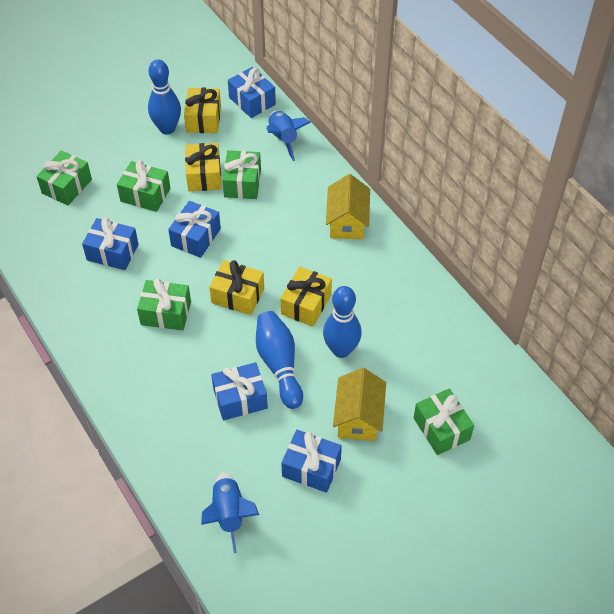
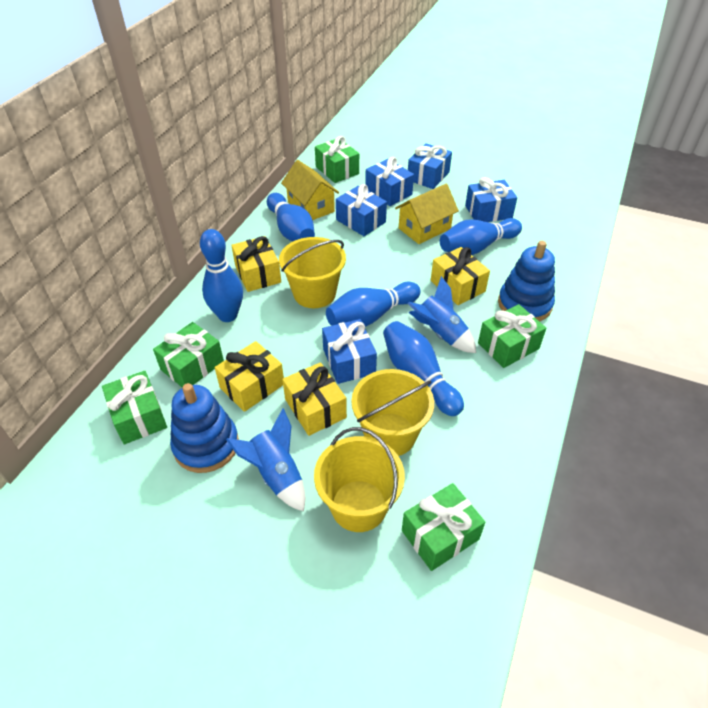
blue bowling pin: [148,59,181,134] [256,311,303,409] [323,286,362,358] = 3 -> [200,229,243,322] [267,193,315,241] [326,281,420,327] [383,321,464,416] [440,218,522,255] = 5
blue stacking toy: none = 0 -> [170,383,239,473] [498,241,555,322] = 2
yellow bucket: none = 0 -> [279,237,346,308] [314,427,405,532] [351,369,434,456] = 3

